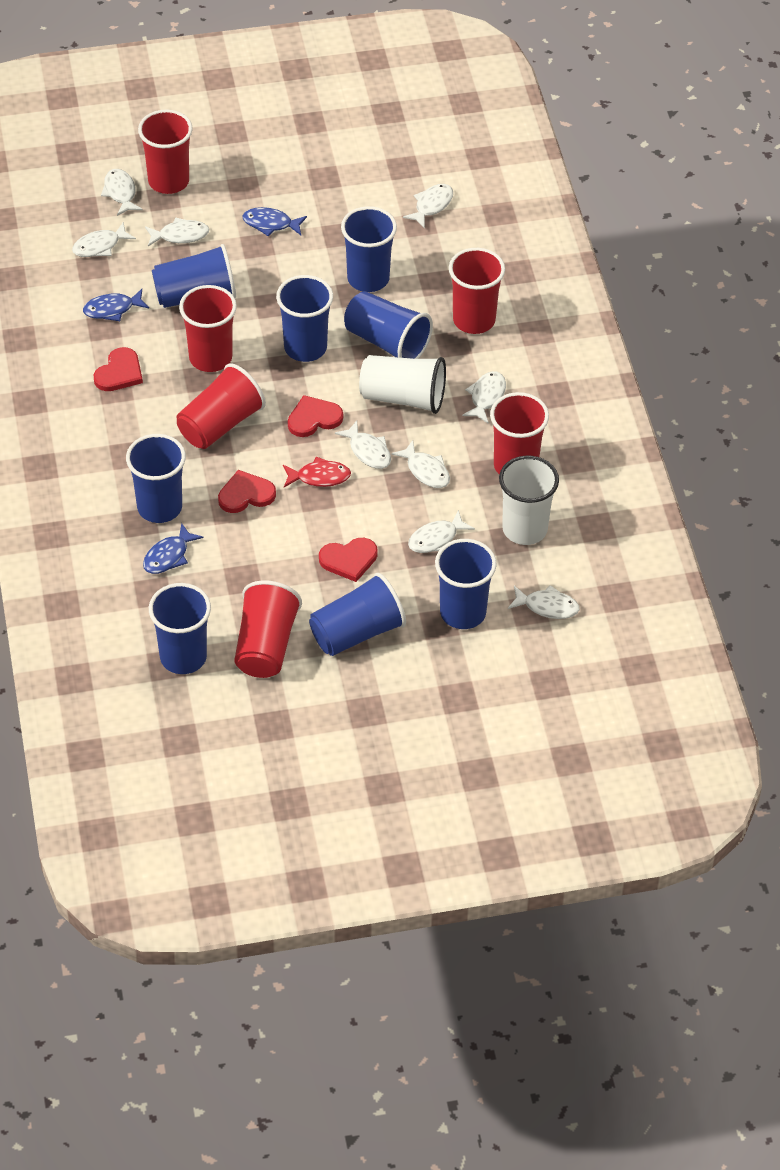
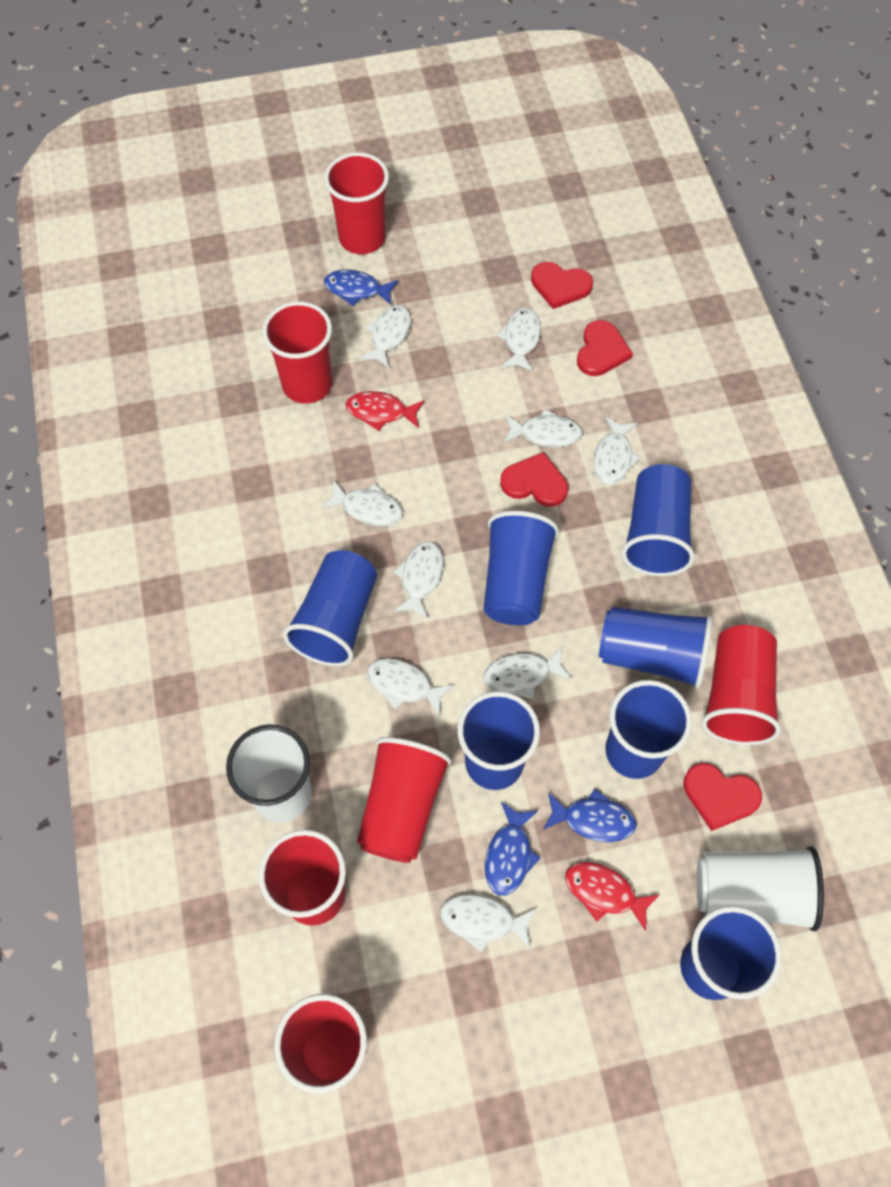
blue cup: [126,434,186,523] [149,583,211,674] [152,244,236,308] [276,275,333,362] [309,573,406,656] [341,206,397,292] [344,291,433,359] [435,539,497,629] = 8 -> [283,550,377,667] [457,691,540,790] [483,511,559,625] [599,606,712,689] [605,680,692,779] [621,464,695,576] [680,906,782,1000] = 7
red fish: [283,457,351,487] = 1 -> [346,391,424,431] [565,862,660,931] = 2

